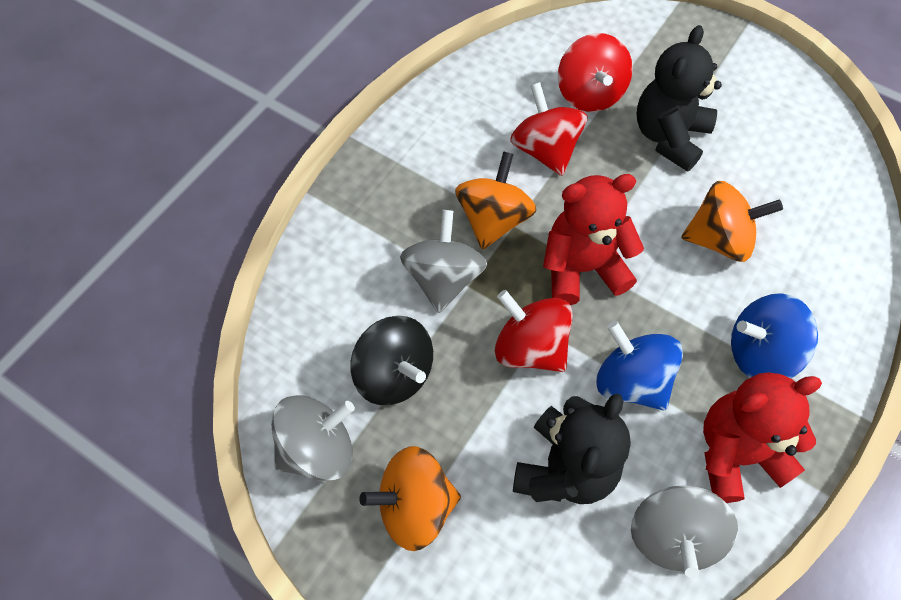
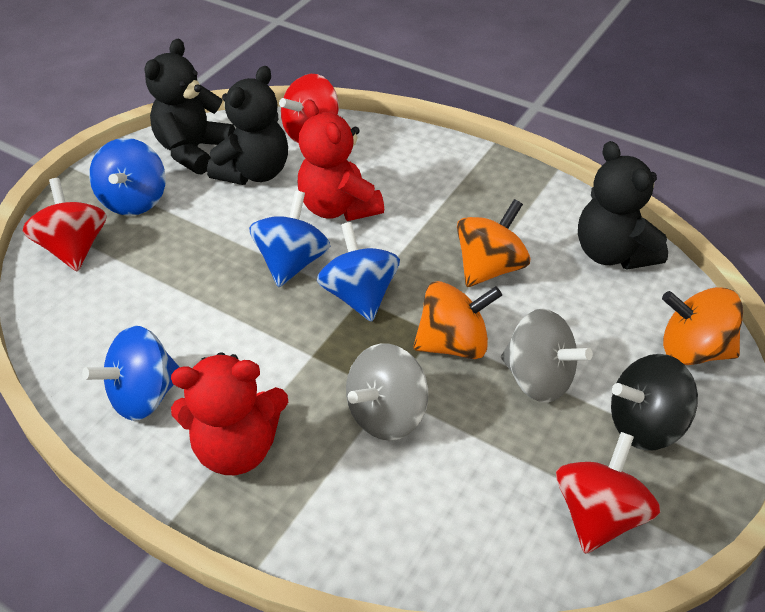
black teddy bear: [513,393,631,504] [637,25,722,172] = 2 -> [144,39,235,174] [207,66,288,185] [578,141,668,269] = 3
blue spinning top: [596,321,683,411] [731,293,818,378] = 2 -> [82,326,179,421] [89,138,166,216] [249,191,330,287] [317,222,400,322] = 4
grey spinning top: [271,395,355,481] [400,210,487,313] [631,485,738,578] = 3 -> [346,343,428,441] [501,309,593,403] = 2

